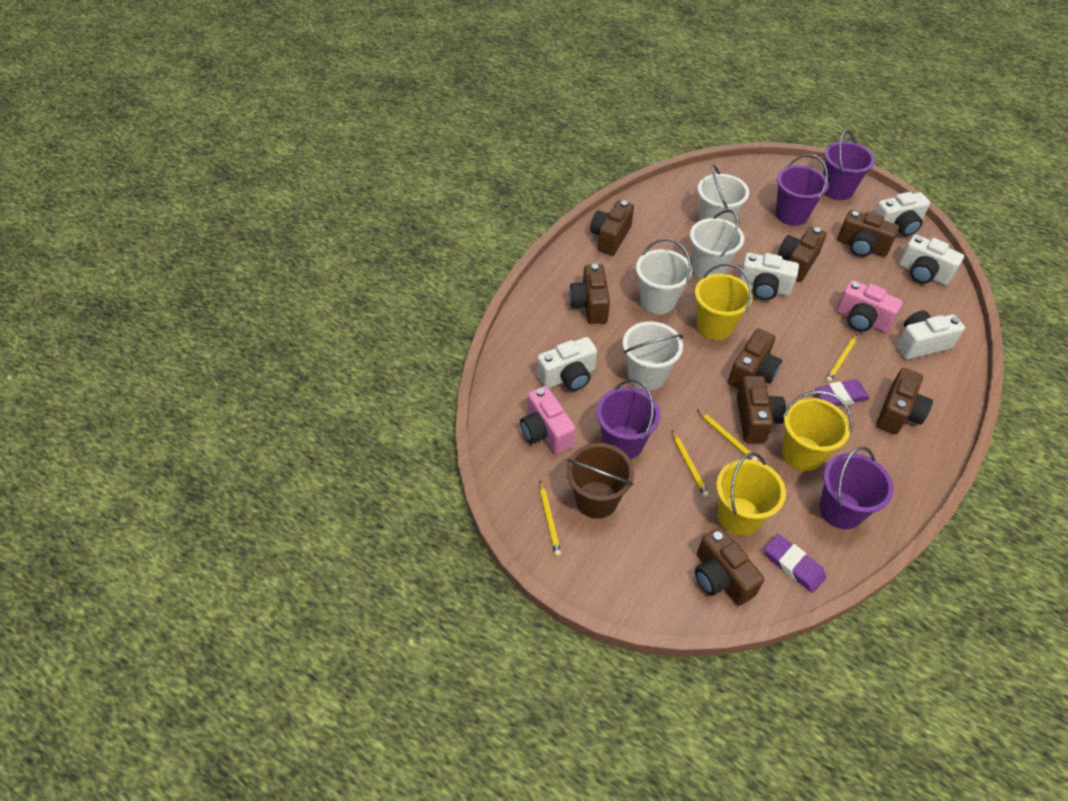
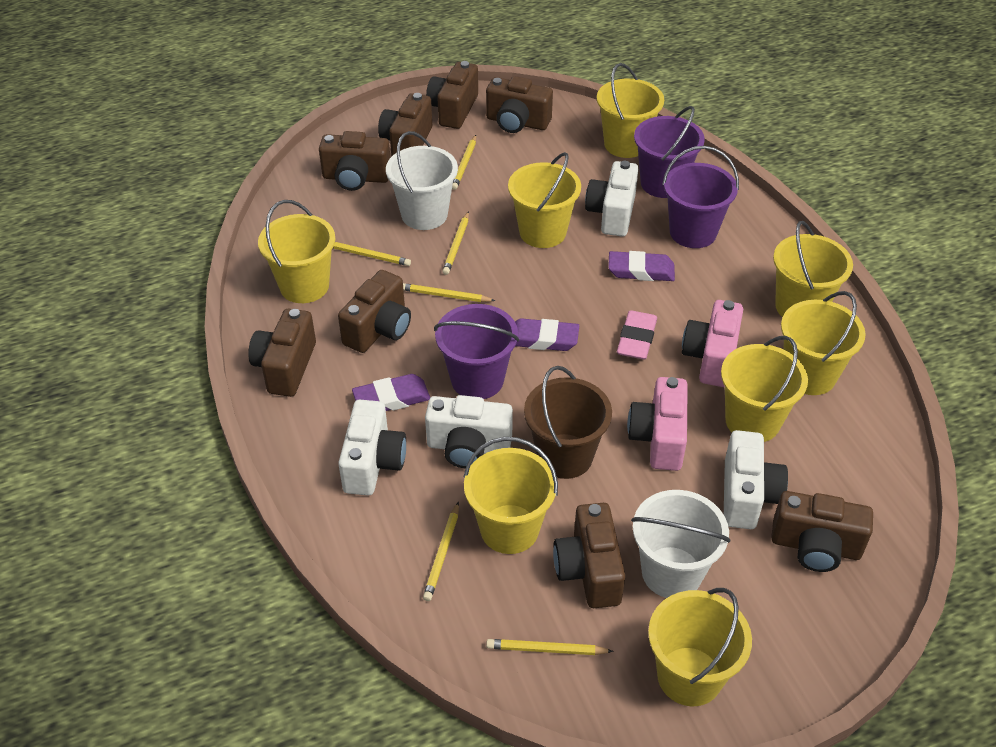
pink eraser: none = 0 -> [617,310,657,360] = 1
purple bucket: [596,379,661,459] [775,154,829,226] [819,447,894,529] [823,130,875,200] = 4 -> [434,304,519,399] [634,106,705,198] [662,146,739,248] = 3
purple eraser: [764,534,826,593] [815,379,870,406] = 2 -> [352,374,430,411] [515,318,579,351] [608,251,675,281] = 3
white bucket: [623,321,683,391] [636,239,692,315] [690,210,744,279] [698,165,749,223] = 4 -> [386,131,458,230] [631,490,730,598] = 2
white camera: [537,337,597,391] [739,253,799,300] [874,192,930,236] [896,310,965,360] [898,235,964,285] = 5 -> [338,400,406,495] [425,395,513,468] [585,161,638,237] [724,430,788,529] = 4
yellow bucket: [695,263,753,340] [716,452,786,536] [782,391,853,471] = 3 -> [258,200,336,303] [464,437,558,554] [508,152,581,248] [597,63,664,158] [648,588,752,706] [721,336,808,442] [773,221,853,317] [781,291,866,395] = 8
yellow pencil: [540,481,561,556] [672,431,709,497] [697,410,758,461] [826,335,857,382] = 4 -> [333,242,411,266] [403,283,496,302] [423,502,459,601] [442,211,469,275] [452,135,476,190] [486,639,614,655] = 6

